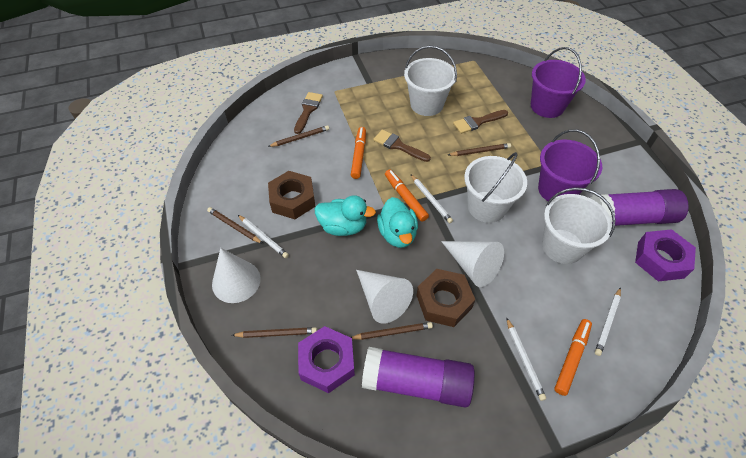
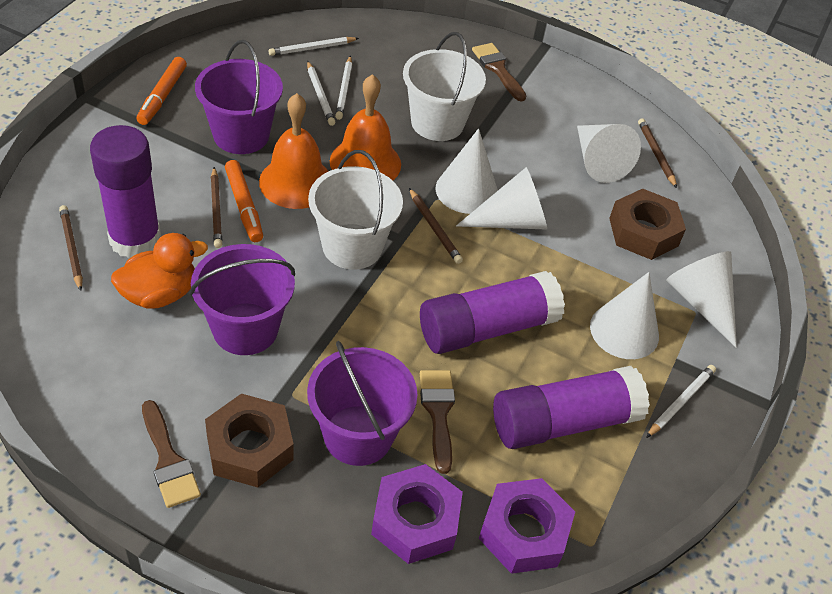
brown pencil: [207,207,263,244] [232,327,317,338] [268,125,329,147] [350,322,433,340] [448,143,511,156] = 5 -> [59,205,83,291] [211,167,222,248] [409,188,463,264] [638,118,677,188] = 4
orange bell: none = 0 -> [259,93,329,209] [330,74,401,181] = 2
orange duck: none = 0 -> [111,233,208,309] = 1
orange marker: [351,127,366,179] [385,169,429,222] [554,319,592,396] = 3 -> [136,57,187,125] [225,160,263,242] = 2
purple bucket: [531,47,586,118] [538,129,602,201] = 2 -> [190,244,295,355] [195,40,283,154] [307,341,417,466] = 3
purple glue stick: [362,347,475,407] [590,189,688,226] = 2 -> [90,125,161,259] [420,271,565,354] [493,366,650,449] = 3
turquoise duck: [315,195,376,236] [377,197,418,248] = 2 -> none = 0
white bucket: [404,46,457,116] [464,152,527,223] [542,187,616,264] = 3 -> [308,150,403,270] [403,32,486,141] = 2
white cone: [212,248,261,303] [356,270,413,324] [441,241,504,287] = 3 -> [435,128,498,214] [456,167,547,230] [577,124,641,183] [590,272,659,359] [666,251,737,348] = 5

